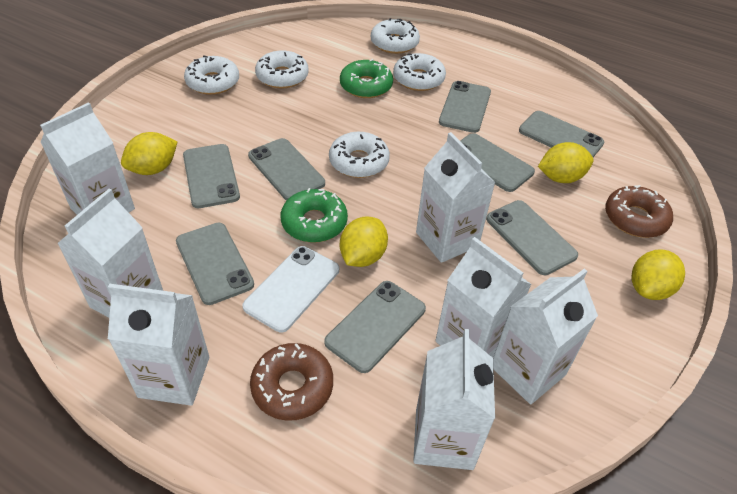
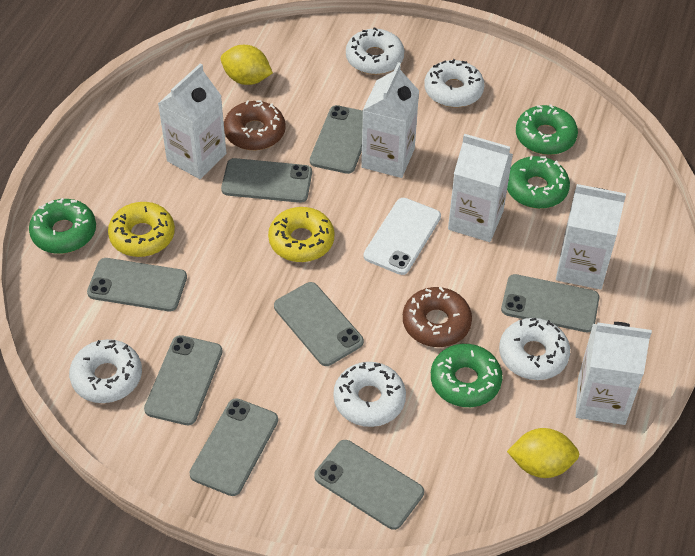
green donut: [281,188,348,243] [340,59,393,98] = 2 -> [29,198,96,254] [431,344,503,407] [507,156,570,209] [516,104,578,155] = 4
white carton: [40,102,135,215] [57,189,163,317] [108,284,209,406] [413,329,495,470] [416,132,495,263] [435,237,532,358] [493,269,598,404] = 7 -> [158,63,226,179] [361,62,419,178] [448,134,513,242] [556,184,626,289] [576,322,652,425] = 5
yellow donut: none = 0 -> [108,202,175,257] [268,207,334,262] = 2
yellow lemon: [121,132,177,175] [340,217,388,267] [538,142,594,183] [632,249,685,300] = 4 -> [221,45,273,85] [507,428,579,478] = 2

